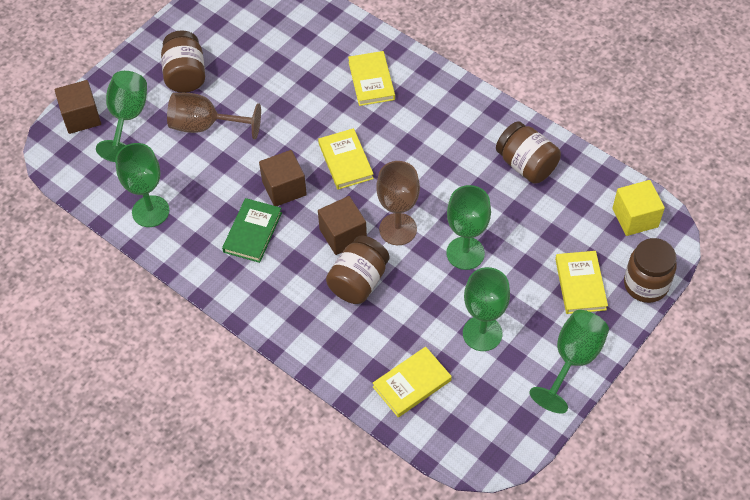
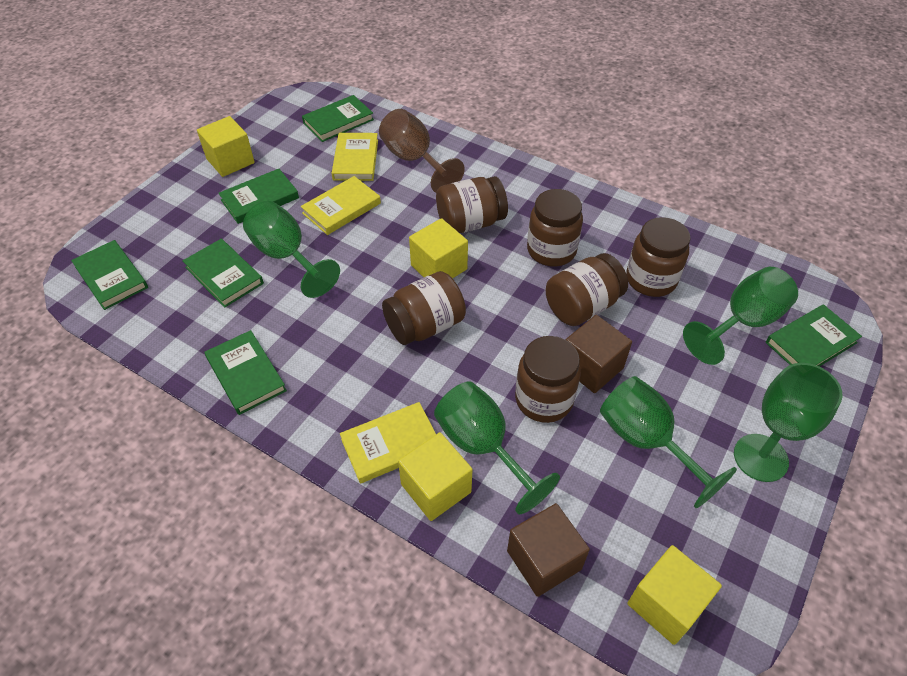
brown cube: [55,80,101,134] [259,150,307,206] [318,196,367,255] = 3 -> [507,503,590,597] [566,315,632,393] = 2
brown goblet: [167,93,261,139] [376,161,420,245] = 2 -> [379,109,465,193] = 1
brown jar: [161,30,205,93] [326,235,389,304] [496,121,561,184] [624,238,677,303] = 4 -> [382,271,466,345] [436,176,508,233] [515,336,581,423] [527,189,583,266] [546,253,628,326] [626,217,691,297] = 6
green book: [222,198,282,263] = 1 -> [71,240,148,310] [183,239,264,308] [204,330,287,415] [219,169,299,224] [302,95,374,142] [766,304,862,367] = 6
yellow book: [318,128,374,189] [348,51,395,106] [373,347,452,417] [555,251,608,314] = 4 -> [301,176,381,235] [332,133,378,181] [340,402,436,484] = 3
yellow cube: [613,180,665,236] = 1 -> [197,116,255,177] [398,432,473,521] [409,218,468,278] [628,545,722,645] = 4

